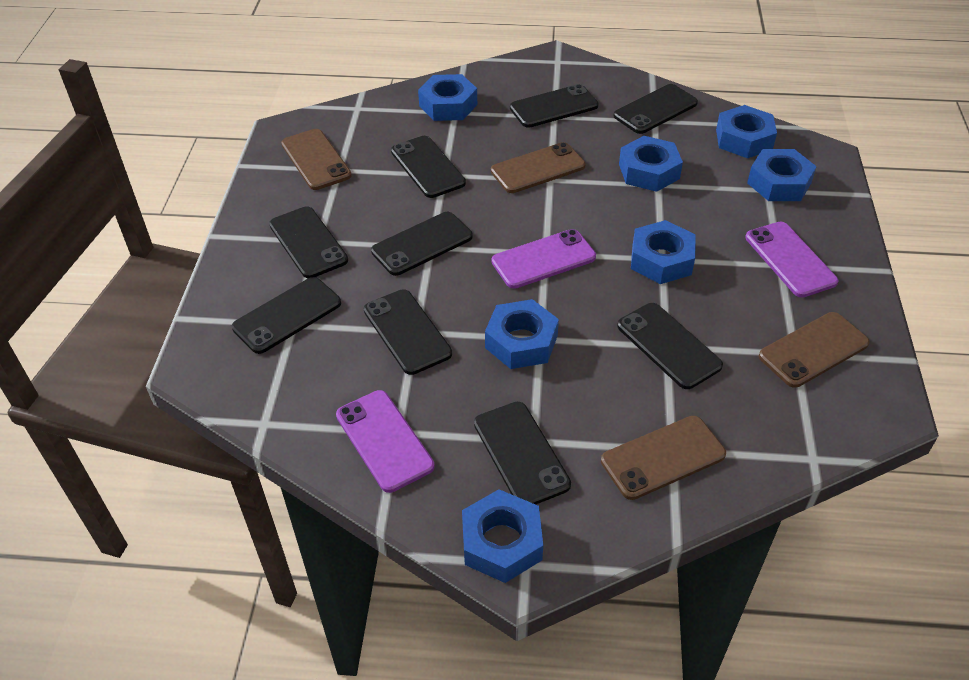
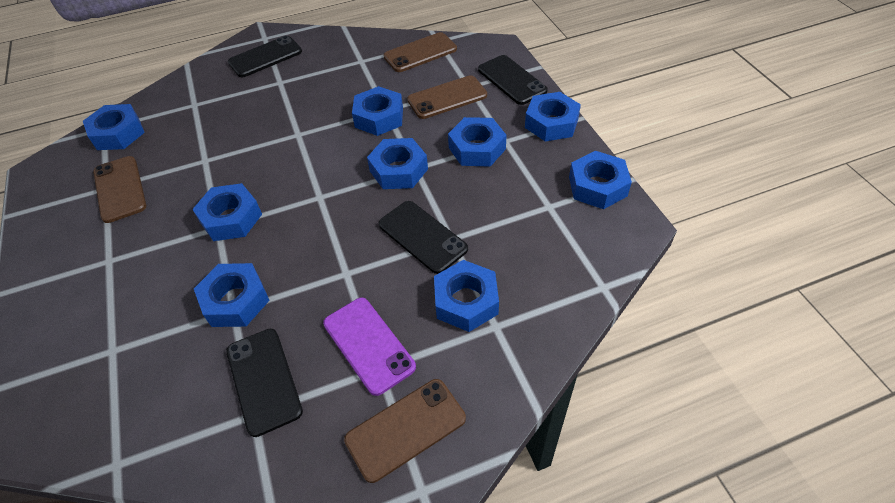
black phone: [232,277,341,354] [269,206,348,278] [364,289,452,375] [371,212,473,276] [391,136,466,198] [474,402,571,504] [510,84,599,128] [614,84,698,134] [617,303,723,389] = 9 -> [226,329,303,437] [228,36,302,77] [378,201,468,274] [478,55,548,105] = 4
blue nut: [418,74,477,121] [462,489,543,583] [485,299,559,369] [619,136,683,192] [631,220,696,284] [716,105,777,158] [747,149,817,201] = 7 -> [83,104,145,150] [192,183,262,241] [194,263,270,327] [352,86,403,136] [367,138,428,189] [434,260,499,332] [448,117,507,167] [525,92,581,141] [569,151,632,209] = 9
purple phone: [336,390,435,493] [492,229,596,289] [745,222,838,298] = 3 -> [323,298,416,396] = 1

